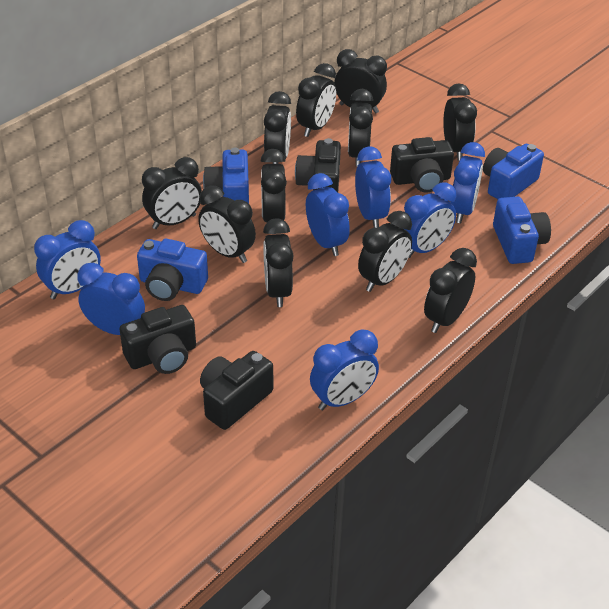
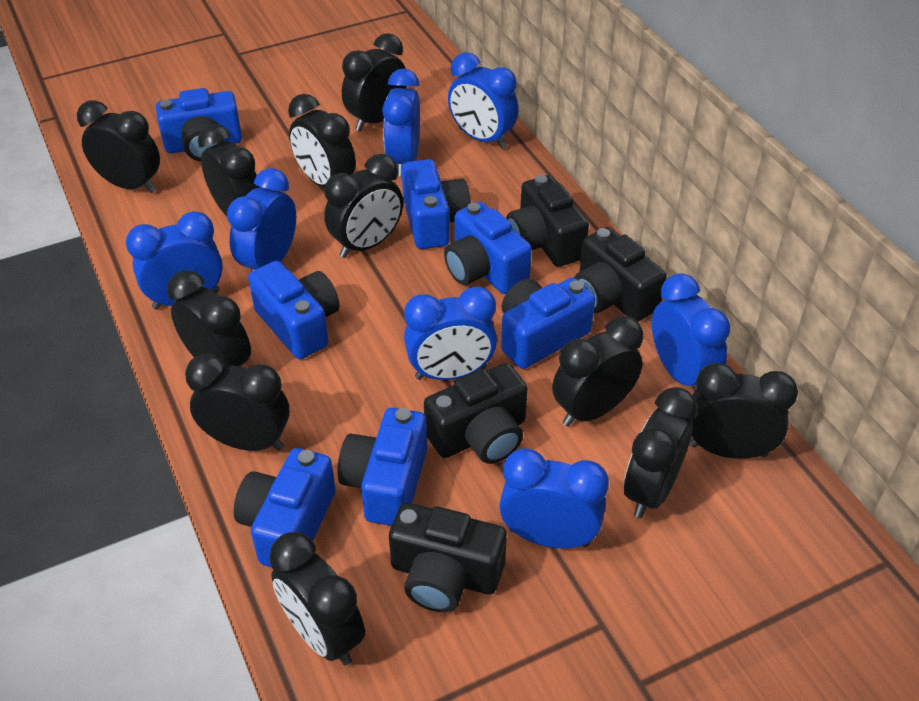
blue camera: [137,239,208,301] [203,148,249,203] [483,144,544,199] [493,196,551,264] = 4 -> [156,88,242,161] [234,448,336,568] [248,261,340,359] [337,408,427,526] [402,159,471,249] [444,202,532,294] [501,278,595,369] = 7

